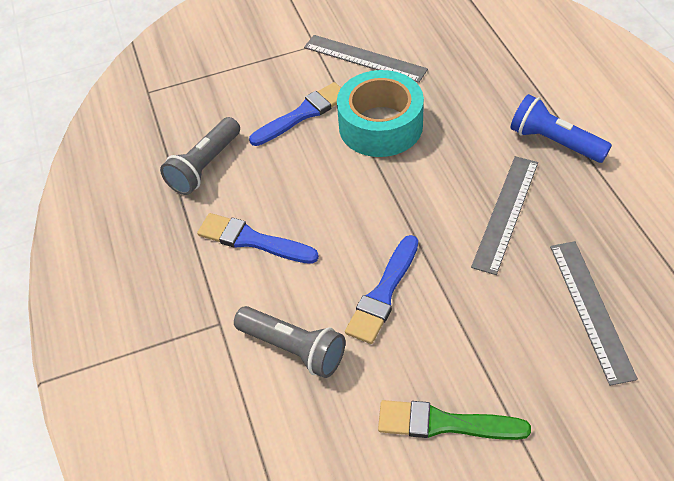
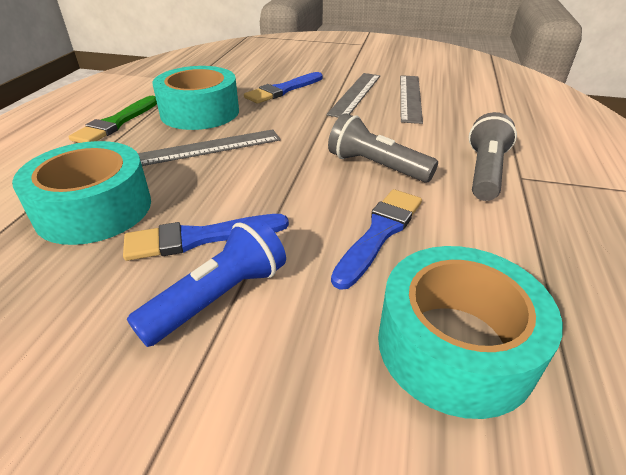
turquoise tape: [337,70,424,157] = 1 -> [12,141,151,245] [152,66,239,130] [378,246,563,419] = 3

